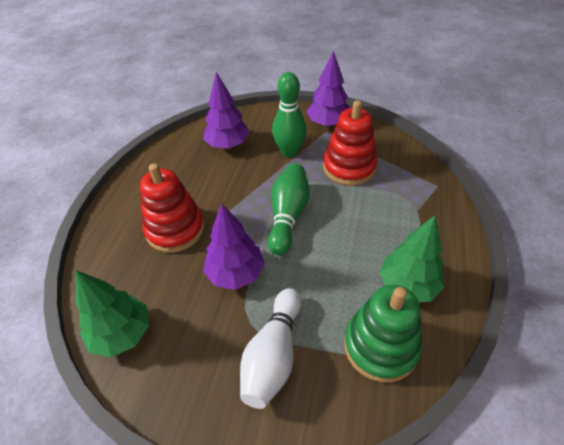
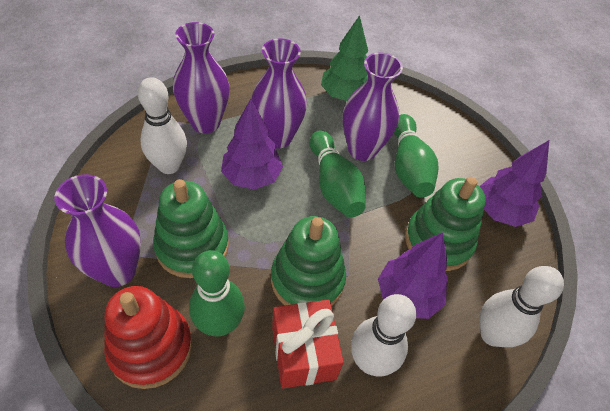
green bowling pin: [268,164,310,255] [272,72,307,157] = 2 -> [189,250,245,337] [309,130,366,218] [394,114,438,197] = 3
green stacking toy: [344,285,422,383] = 1 -> [153,179,229,278] [271,216,346,306] [405,177,486,271] = 3
green tree: [76,270,149,357] [379,215,445,302] = 2 -> [321,15,368,101] = 1
purple vase: none = 0 -> [54,174,141,287] [173,22,230,134] [251,38,307,149] [343,53,403,161] = 4
red gift: none = 0 -> [272,300,344,389] = 1
red stacking toy: [140,163,205,253] [323,100,377,186] = 2 -> [104,286,192,389] = 1
white bowling pin: [240,288,302,409] = 1 -> [138,77,187,174] [351,294,416,377] [480,266,564,347] = 3

